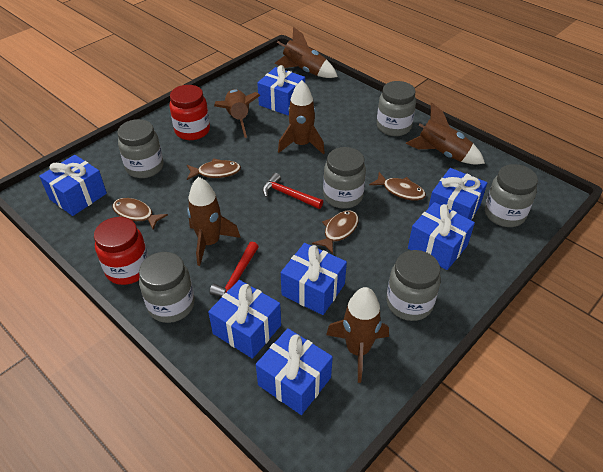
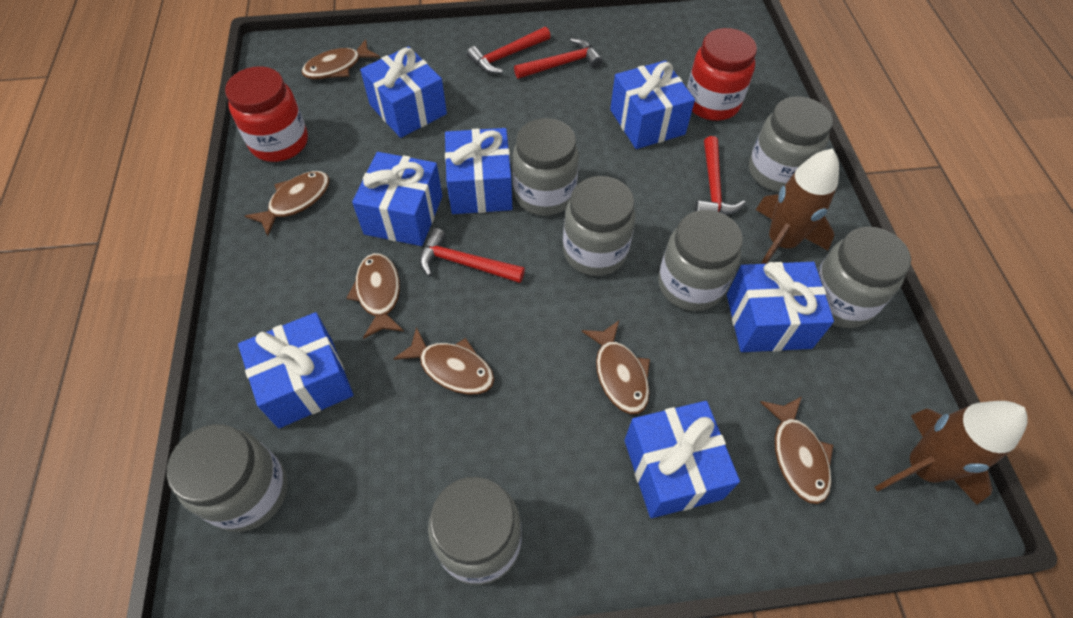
brown fish: [112,198,168,229] [187,158,241,180] [312,210,359,254] [369,172,426,201] = 4 -> [245,171,329,236] [302,39,380,79] [347,253,404,339] [393,327,494,394] [582,321,650,414] [760,396,833,504] = 6
brown rocket: [187,177,241,266] [214,89,260,138] [275,27,338,78] [278,80,325,155] [326,287,389,383] [406,102,485,164] = 6 -> [756,149,839,264] [874,401,1028,505] = 2
grey jar: [117,119,164,178] [139,252,195,323] [323,147,366,209] [377,81,416,136] [386,250,441,321] [485,164,538,227] = 6 -> [166,424,287,532] [428,477,522,585] [512,118,579,216] [563,176,635,276] [658,210,743,311] [749,96,833,192] [817,227,911,328] = 7
red hammer: [210,242,259,297] [263,173,323,209] = 2 -> [420,228,525,283] [467,27,551,74] [514,38,603,79] [695,136,746,215] = 4

